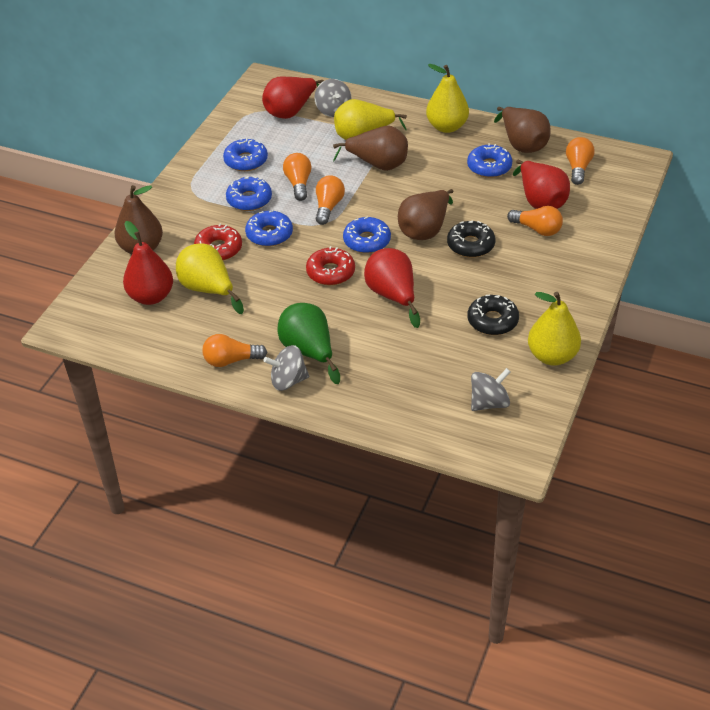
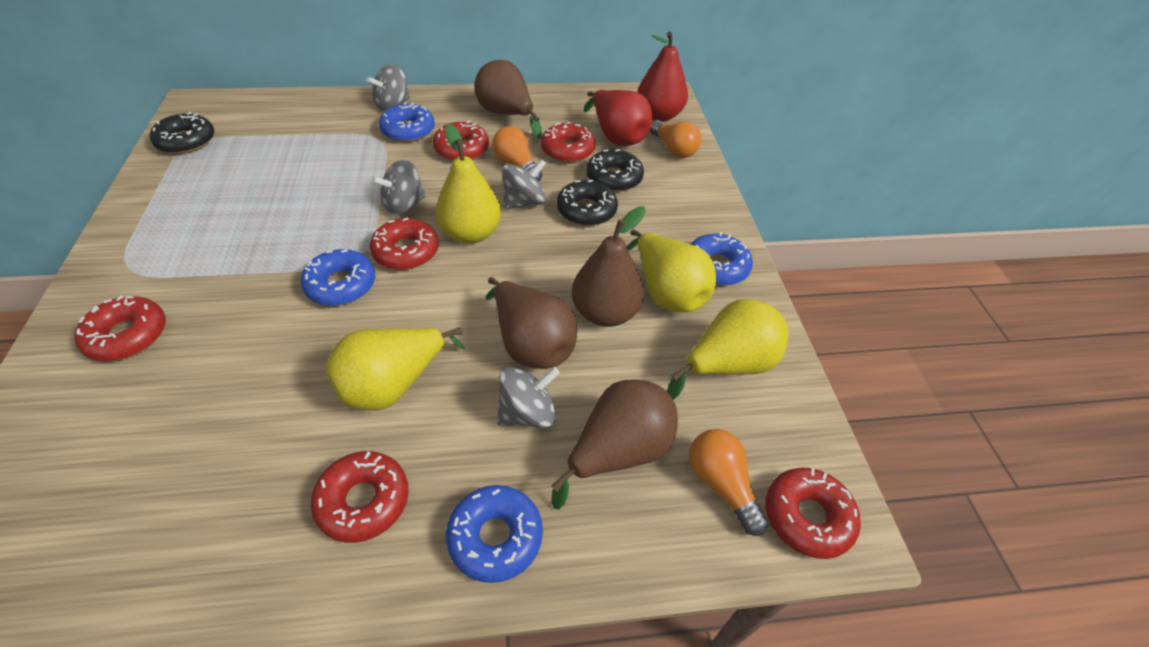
black donut: [447,220,496,258] [468,294,519,335] = 2 -> [150,112,214,154] [557,180,618,226] [586,149,644,192] = 3
blue donut: [223,138,268,171] [226,176,272,211] [245,210,293,247] [343,216,391,253] [467,143,513,178] = 5 -> [301,249,375,306] [379,102,435,142] [446,485,543,583] [691,232,753,285] = 4
green pear: [277,303,340,384] = 1 -> none = 0
grey spinning top: [264,345,309,391] [314,79,352,117] [471,368,511,411] = 3 -> [366,65,410,112] [371,160,426,215] [497,367,560,428] [502,159,546,209] = 4
orange light bulb: [202,334,267,367] [283,153,311,201] [316,176,345,225] [507,206,563,236] [566,137,595,185] = 5 -> [492,126,542,181] [650,120,701,158] [689,429,768,536] = 3
red donut: [194,224,242,261] [306,246,355,285] = 2 -> [74,296,166,361] [311,451,409,543] [370,217,439,270] [433,121,489,161] [541,122,596,163] [765,468,861,559] = 6
red pear: [123,221,173,305] [262,76,324,119] [364,248,420,328] [513,160,570,209] = 4 -> [584,90,652,146] [638,31,688,122] = 2

